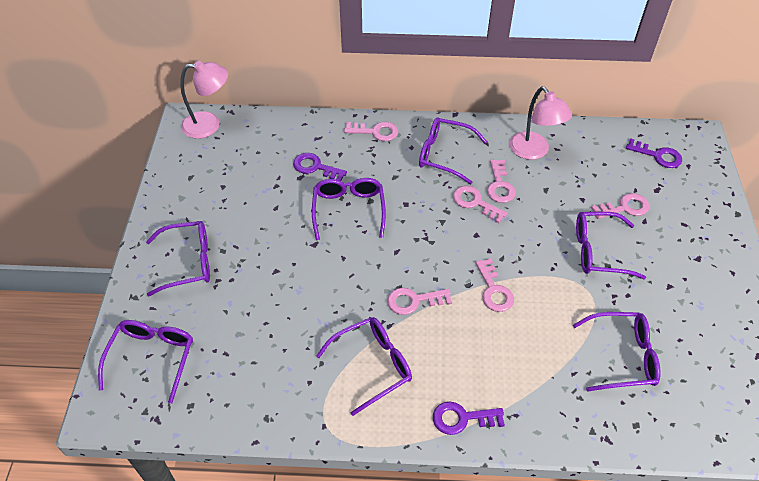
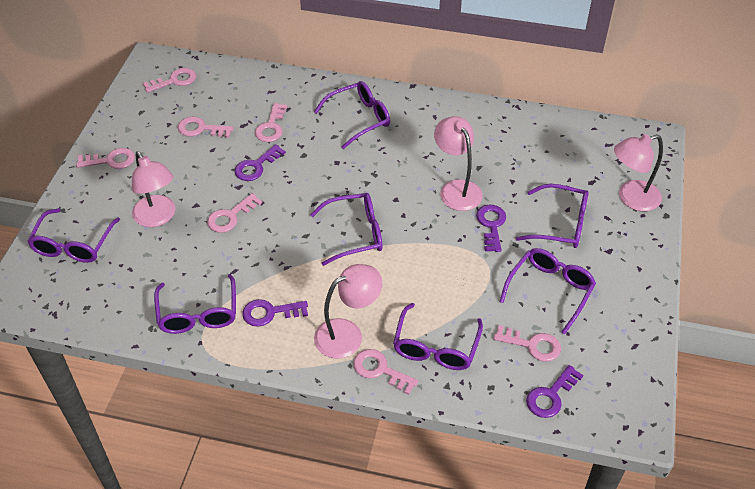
pink key: [344,122,398,141] [387,288,452,315] [453,186,507,223] [476,258,514,312] [487,159,516,203] [591,193,649,219] = 6 -> [77,148,135,169] [143,68,196,93] [178,117,233,138] [207,193,262,233] [255,103,287,142] [353,349,418,395] [493,325,561,362] = 7
pink lamp: [180,61,228,139] [510,87,572,160] = 2 -> [132,151,175,227] [314,264,382,359] [434,116,483,211] [614,134,663,211] = 4
purple key: [293,153,347,181] [433,402,505,435] [626,138,682,168] = 3 -> [235,144,286,181] [242,299,308,327] [476,205,506,252] [526,365,583,418] = 4

